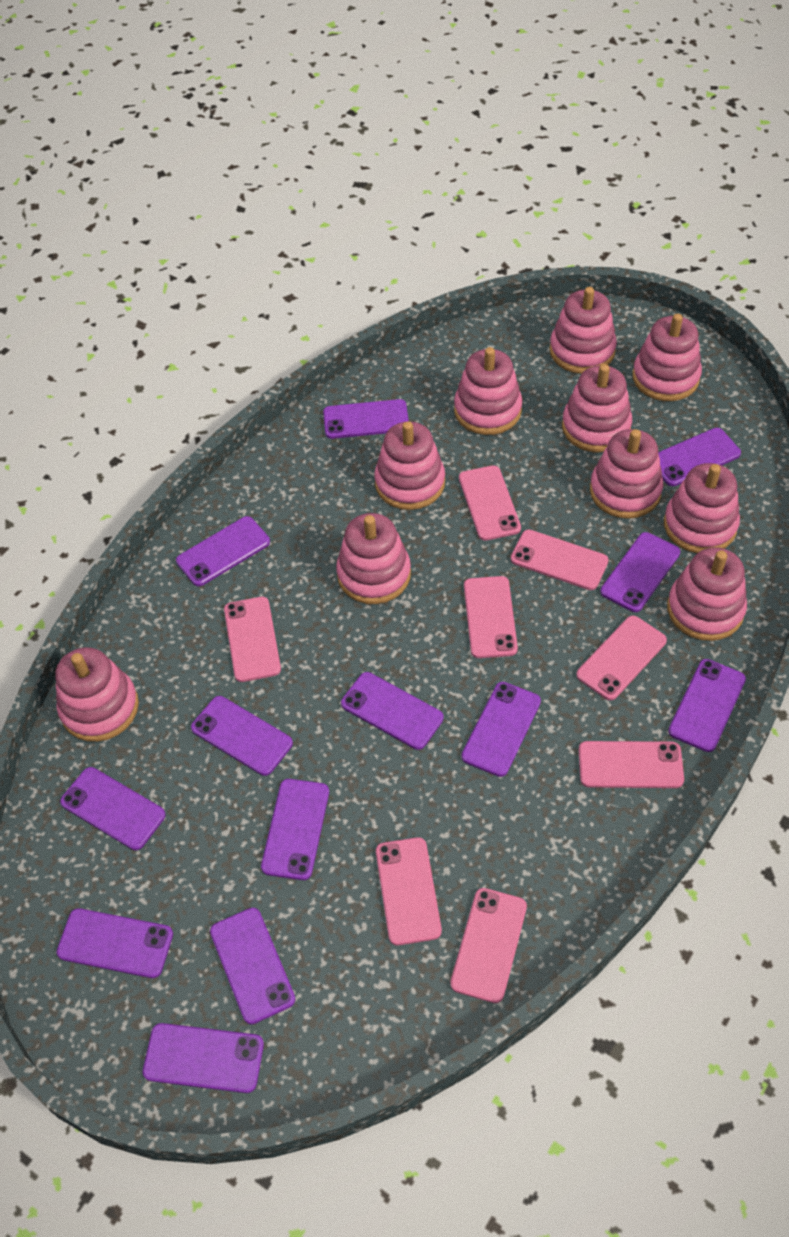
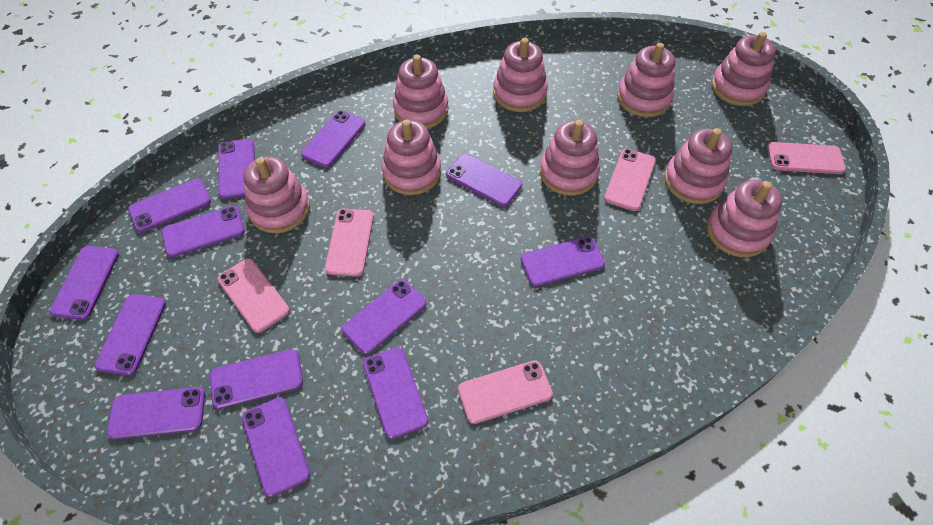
pink phone: [224,597,281,682] [376,837,442,946] [450,888,527,1003] [459,465,521,541] [464,576,518,658] [511,530,609,590] [576,615,667,700] [579,741,684,788] = 8 -> [217,258,290,333] [325,209,374,277] [458,360,553,424] [604,149,656,211] [767,142,846,174] = 5
pink stacking toy: [55,647,139,742] [336,513,411,604] [374,421,445,510] [454,347,522,435] [549,287,617,374] [562,364,632,452] [590,429,663,519] [632,313,702,401] [664,463,740,553] [667,547,747,641] = 10 -> [243,157,310,233] [382,119,441,195] [393,55,449,129] [493,38,548,112] [540,120,600,196] [617,43,675,117] [664,128,732,204] [707,180,782,257] [712,32,776,106] = 9

